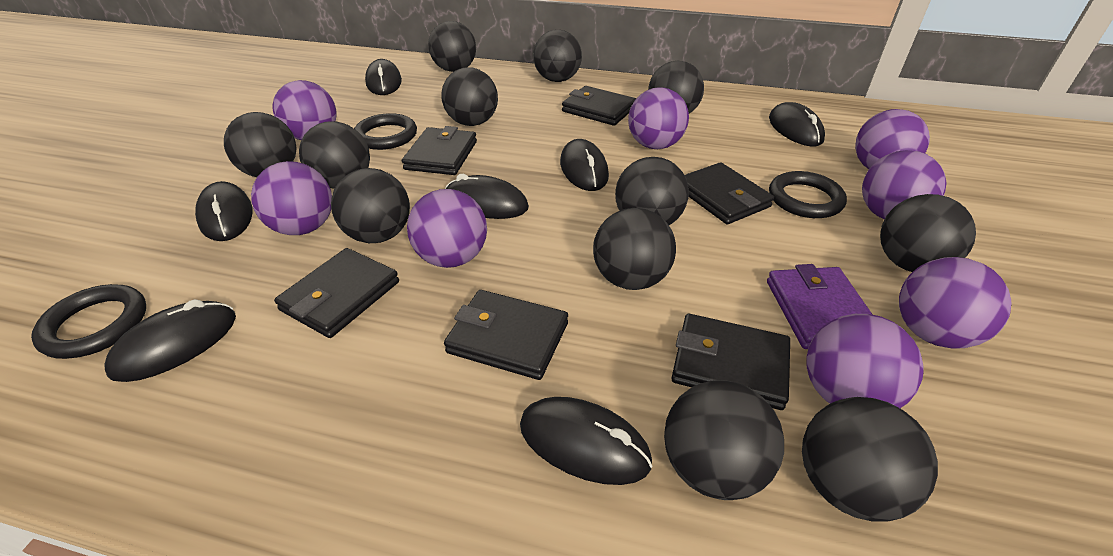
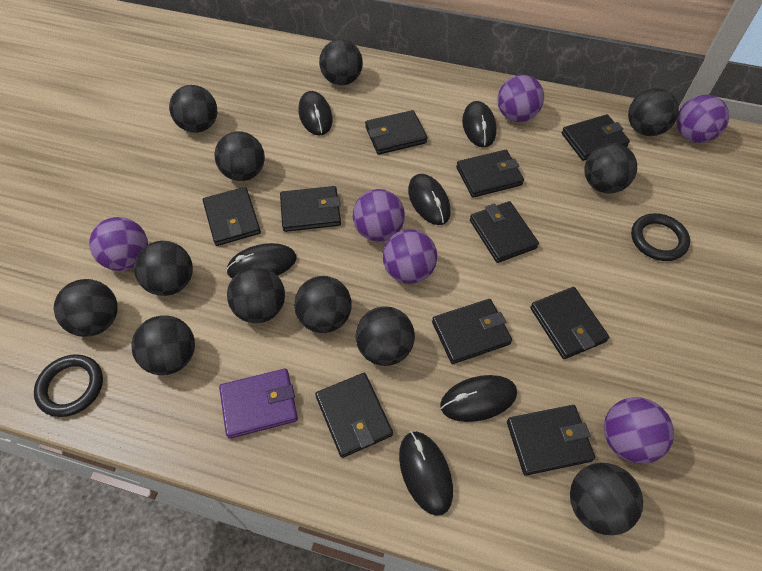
black mouse: [105,299,236,382] [195,181,253,241] [365,59,402,95] [445,174,529,219] [520,397,652,485] [560,139,609,191] [769,102,825,146] = 7 -> [226,243,297,279] [299,91,333,135] [399,431,453,516] [408,174,451,225] [440,375,517,422] [462,101,496,147] = 6
black ring: [31,284,146,359] [354,113,417,150] [769,171,847,218] = 3 -> [34,354,103,417] [631,213,690,261] = 2
black wallet: [274,248,399,338] [402,126,477,175] [444,290,568,380] [562,86,636,126] [672,314,790,410] [685,162,774,224] = 6 -> [203,187,261,246] [280,186,341,232] [315,373,393,458] [365,110,427,155] [432,299,512,364] [456,150,524,198] [470,201,539,263] [507,405,595,476] [530,287,609,359] [562,114,630,161] = 10
purple ball: [251,161,332,235] [272,80,337,140] [407,189,487,268] [628,87,689,149] [806,314,924,408] [855,109,930,169] [862,150,946,219] [899,257,1012,348] = 8 -> [89,217,148,271] [353,189,405,242] [383,229,437,284] [498,75,544,122] [604,397,674,464] [677,95,729,143] = 6

